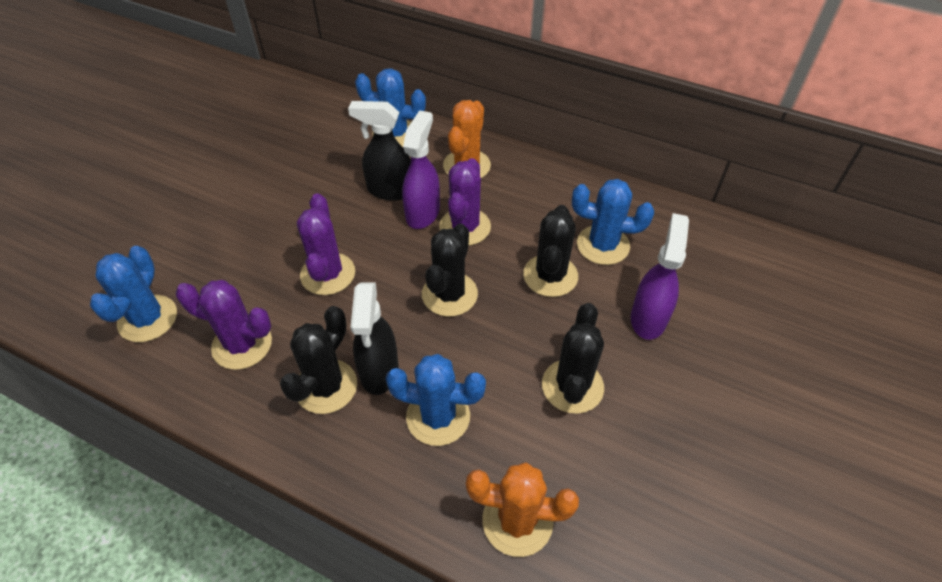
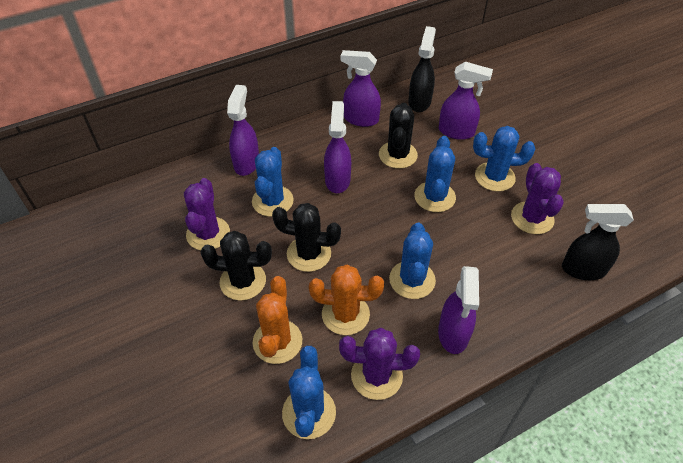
black cactus: [280,306,357,414] [422,223,478,317] [523,205,578,297] [542,303,604,414] = 4 -> [201,231,272,301] [272,203,341,272] [379,103,418,169] = 3
blue cactus: [90,246,177,342] [355,68,426,147] [386,354,486,446] [572,179,654,265] = 4 -> [252,147,294,217] [282,346,336,439] [389,222,436,299] [414,136,456,212] [473,126,535,192] = 5
purple spray bottle: [402,110,440,229] [631,213,689,340] = 2 -> [227,85,259,176] [324,101,351,193] [341,50,381,127] [438,266,479,354] [439,62,493,140] = 5

